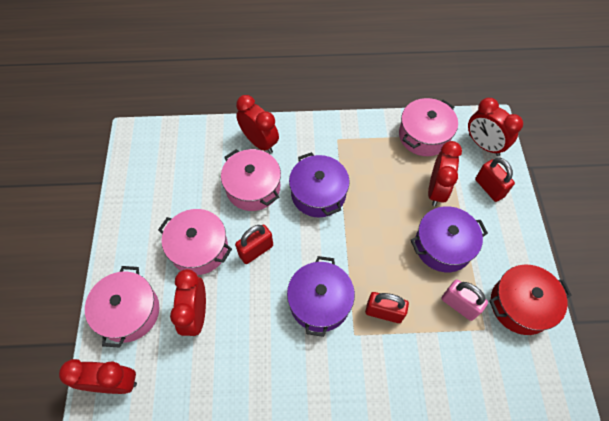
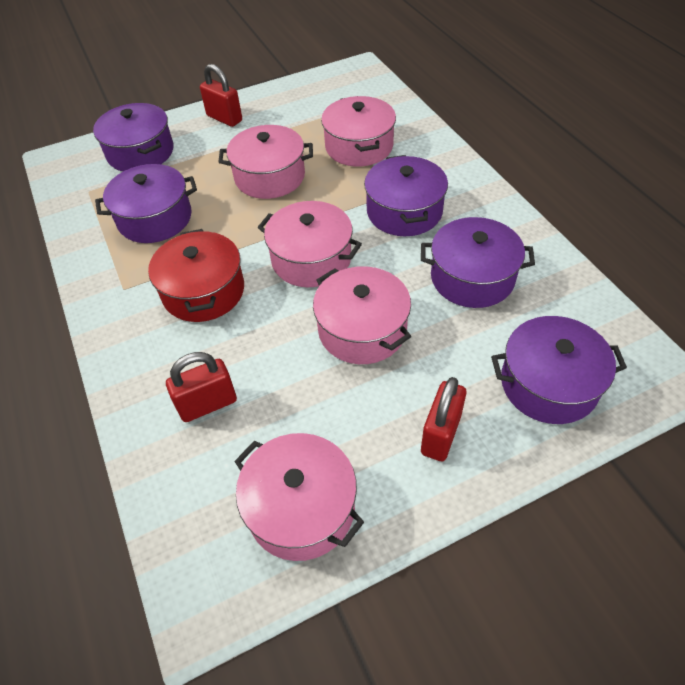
pink padlock: [442,280,488,321] = 1 -> none = 0
pink pot: [85,266,159,348] [158,209,232,275] [221,149,281,211] [399,98,458,156] = 4 -> [219,125,313,199] [234,433,364,561] [257,201,362,287] [313,266,411,364] [321,96,396,167] = 5
purple pot: [287,256,355,337] [289,152,350,217] [411,206,488,272] = 3 -> [93,103,173,171] [95,164,197,243] [364,155,448,236] [421,217,535,308] [491,316,627,424] = 5
red clock: [59,359,137,394] [170,269,206,336] [236,95,279,153] [428,141,462,206] [468,98,523,156] = 5 -> none = 0

